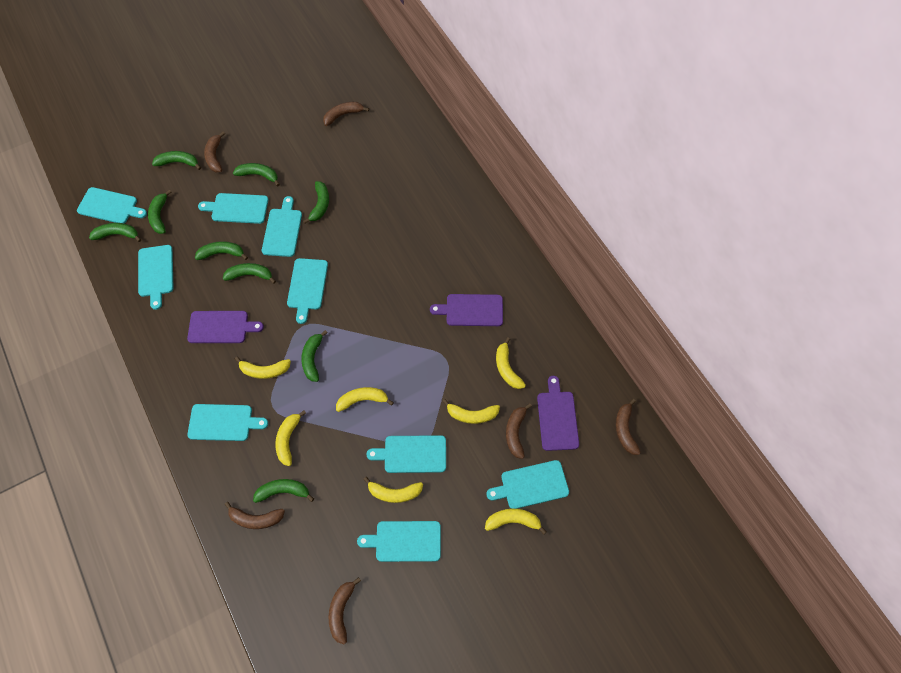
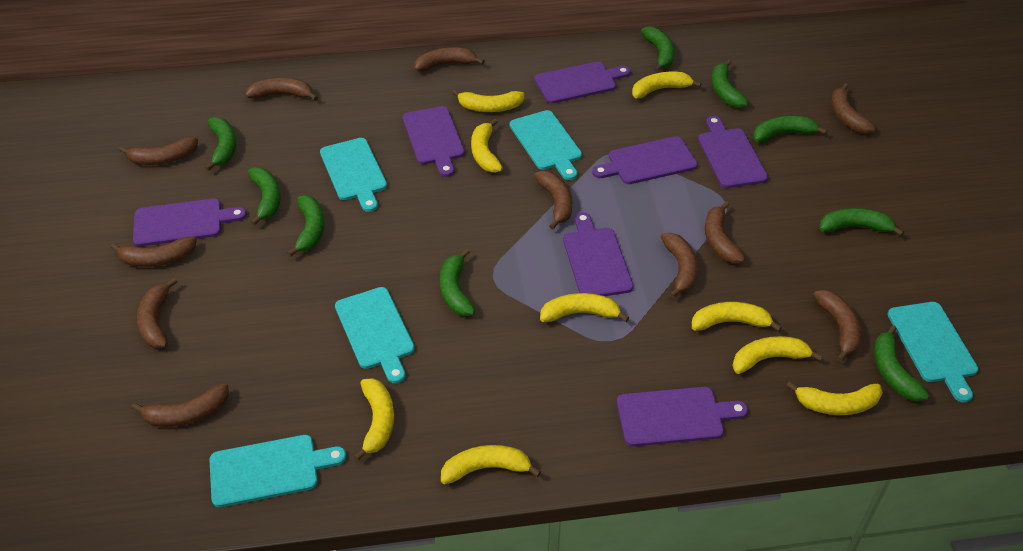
brown banana: [204,132,225,172] [224,502,285,529] [323,102,369,126] [329,577,361,644] [506,403,532,459] [616,399,641,455] = 6 -> [111,237,197,267] [119,137,198,165] [131,383,229,427] [137,278,177,348] [245,78,318,101] [414,47,484,72] [534,171,573,229] [661,233,698,298] [705,201,745,263] [813,290,862,362] [831,83,876,134] = 11
purple cutting board: [187,311,264,343] [430,294,503,326] [537,376,579,451] = 3 -> [133,198,247,246] [403,106,465,177] [534,62,631,104] [563,212,633,296] [592,136,698,184] [617,387,748,447] [698,116,768,188] = 7
turquoise cutting board: [77,187,147,223] [138,245,174,310] [187,404,268,441] [198,193,268,224] [262,196,302,257] [287,258,328,324] [357,521,441,562] [366,435,446,473] [487,460,569,509] = 9 -> [209,435,346,507] [320,138,387,212] [335,287,415,384] [510,110,582,180] [887,302,978,403] = 5
yellow banana: [235,357,291,379] [275,411,306,466] [336,387,394,412] [363,477,423,503] [442,399,500,424] [485,509,547,534] [496,337,526,389] = 7 -> [354,378,394,461] [441,445,541,485] [452,89,525,112] [471,119,503,173] [540,293,629,322] [632,72,702,99] [692,302,782,332] [732,336,823,374] [786,381,883,415] = 9

